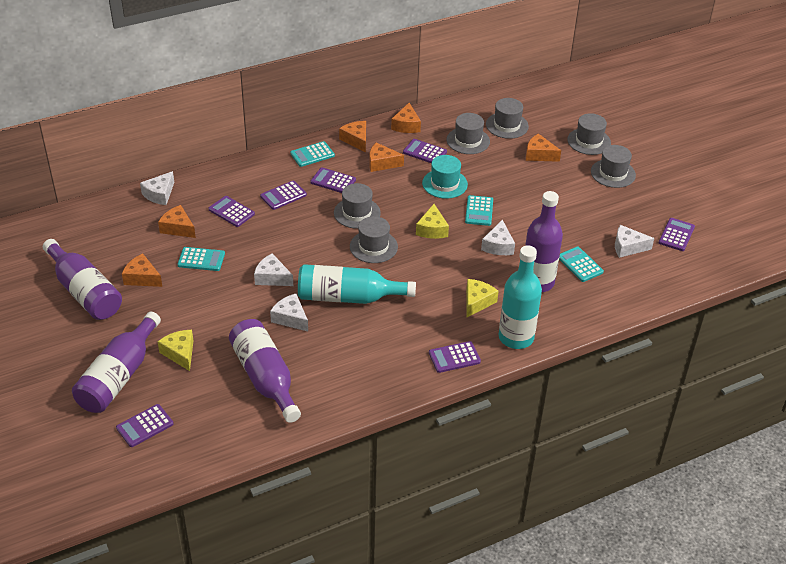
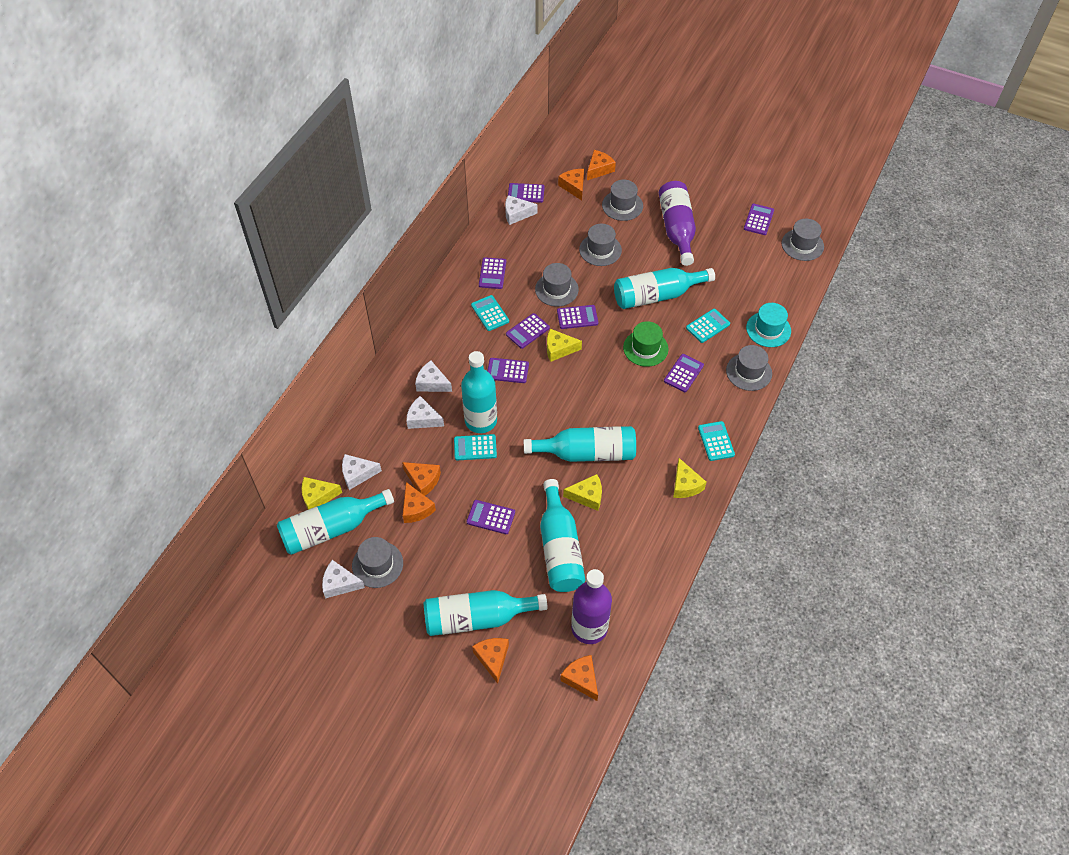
green hat: none = 0 -> [623,321,668,367] = 1
purple bottle: [43,239,122,320] [72,312,161,413] [229,319,301,423] [525,191,563,292] = 4 -> [571,569,612,644] [659,181,696,266] = 2
purple calculator: [116,404,174,447] [209,196,255,227] [260,181,307,210] [311,167,356,193] [403,139,447,163] [429,341,481,373] [659,218,695,251] = 7 -> [467,500,515,534] [479,257,506,289] [487,358,529,383] [506,313,550,349] [508,183,545,203] [557,305,598,329] [664,354,704,392] [744,204,774,235] = 8
turquoise bottle: [298,264,416,304] [499,245,542,349] = 2 -> [277,489,394,555] [424,590,548,636] [461,351,497,433] [524,426,636,462] [540,479,585,592] [614,268,715,309] = 6
yellow cheese: [158,330,193,371] [416,204,449,239] [466,279,499,317] = 3 -> [302,477,342,510] [547,329,582,362] [563,474,602,511] [673,458,706,498] = 4

